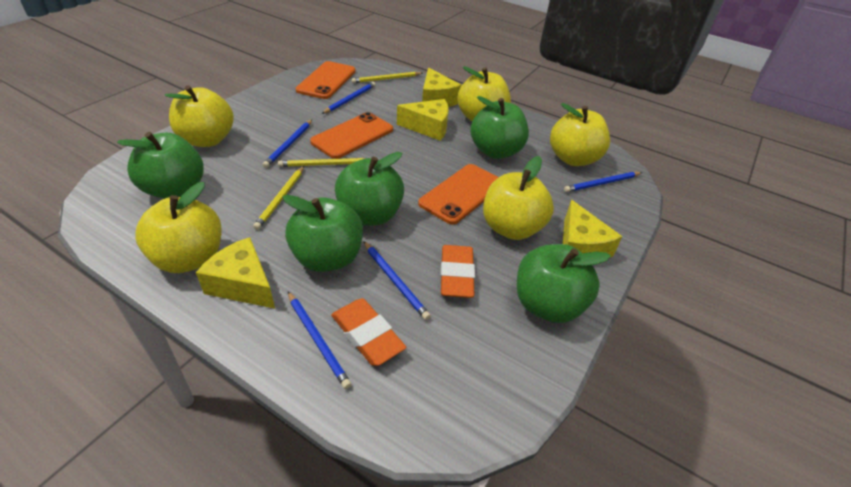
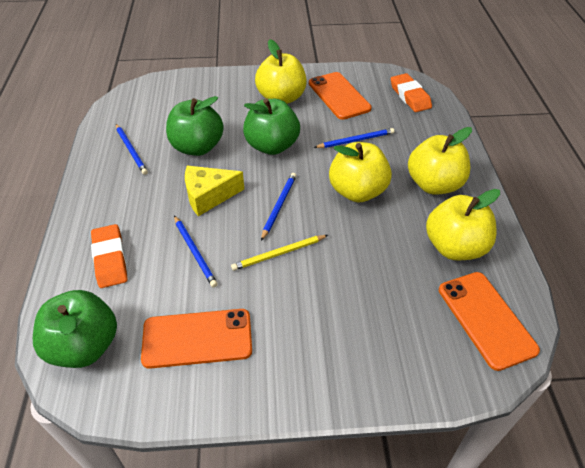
blue pencil: [263,120,312,168] [288,292,352,389] [322,82,376,114] [363,241,431,320] [564,172,642,192] = 5 -> [116,124,148,175] [174,215,218,287] [261,173,296,241] [313,128,394,148] = 4
green apple: [117,132,204,199] [282,195,363,272] [335,152,404,226] [470,96,529,159] [517,244,611,323] = 5 -> [33,290,117,368] [166,96,224,156] [243,99,300,155] = 3
yellow apple: [135,182,222,273] [165,85,234,147] [457,66,511,121] [483,156,554,240] [550,103,610,166] = 5 -> [255,39,307,104] [329,142,392,202] [408,127,472,195] [426,189,500,260] = 4
yellow cheese: [196,237,275,309] [397,99,449,141] [422,68,462,107] [563,200,623,258] = 4 -> [185,166,244,216] = 1
yellow pencil: [253,166,304,230] [278,158,365,167] [351,72,423,83] = 3 -> [231,235,328,271] = 1

